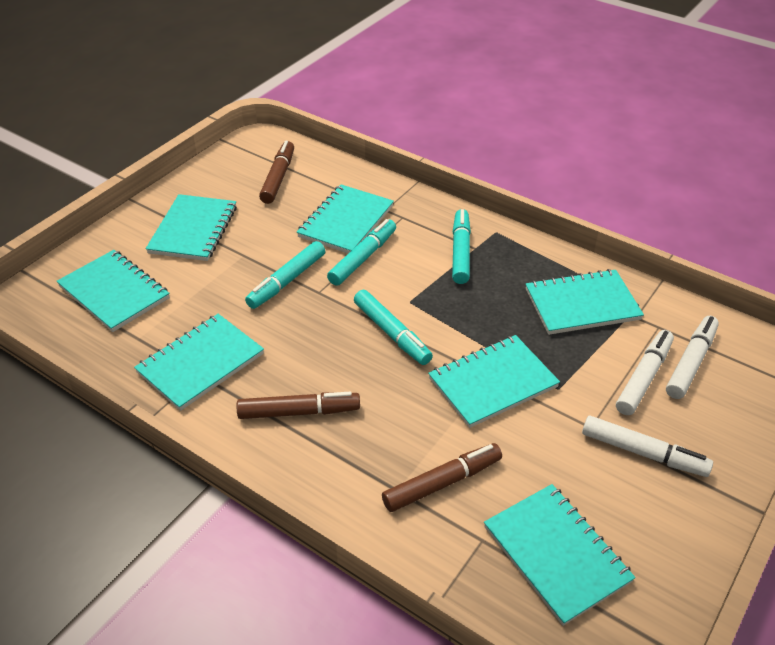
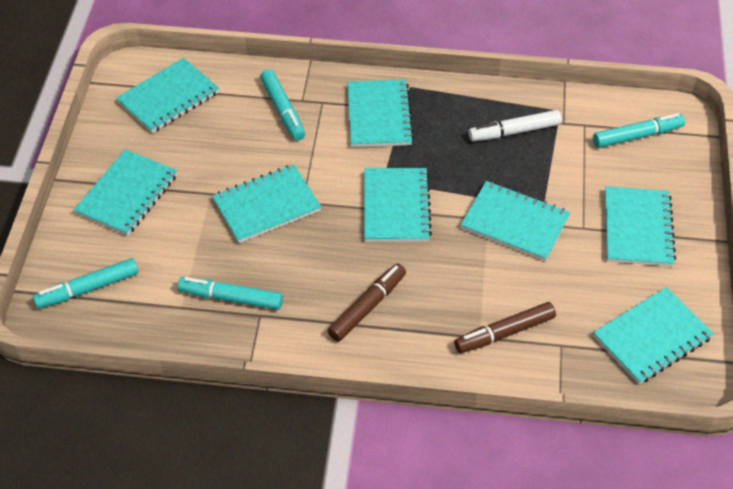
brown marker: [237,392,360,419] [259,141,294,204] [382,443,502,512] = 3 -> [328,263,406,342] [454,302,556,353] = 2
turquoise notebook: [57,250,170,332] [134,314,264,411] [146,194,237,261] [297,185,394,253] [428,335,560,428] [484,484,636,626] [526,269,644,335] = 7 -> [74,149,177,236] [116,58,219,133] [212,164,321,243] [347,79,414,147] [364,168,432,242] [461,181,570,261] [593,287,714,384] [605,186,676,266] = 8
white marker: [582,416,713,477] [616,330,674,415] [666,316,719,399] = 3 -> [468,110,562,141] = 1

